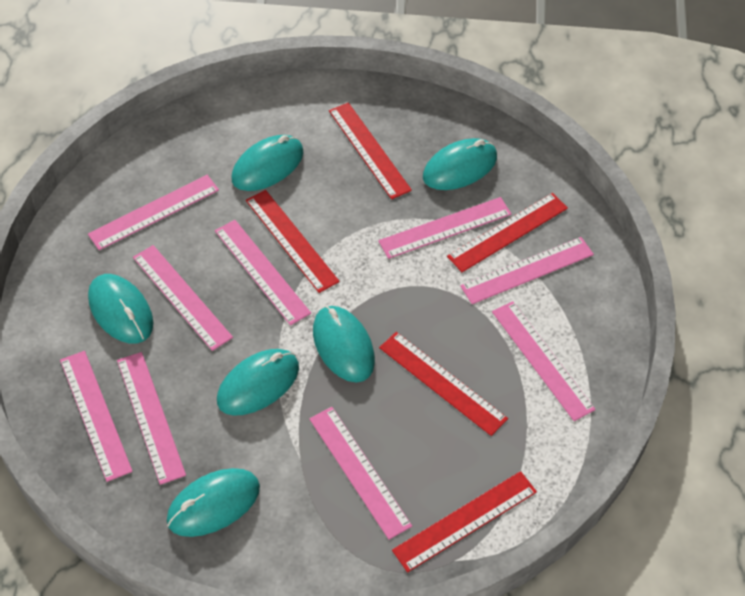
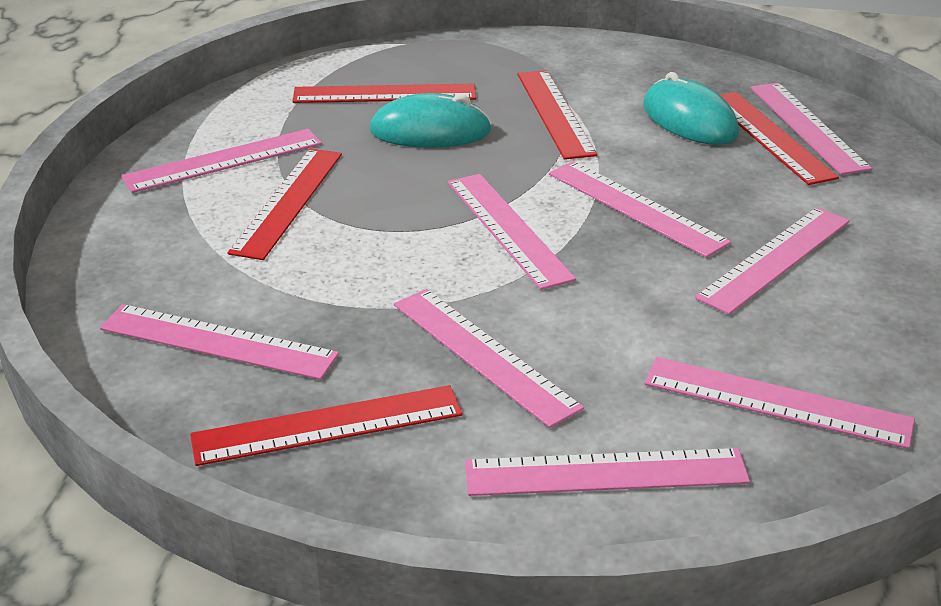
turquoise mouse: [88,274,153,344] [167,468,260,537] [217,349,299,416] [231,135,303,191] [313,306,375,383] [423,138,497,190] = 6 -> [369,93,492,148] [643,72,739,145] = 2

